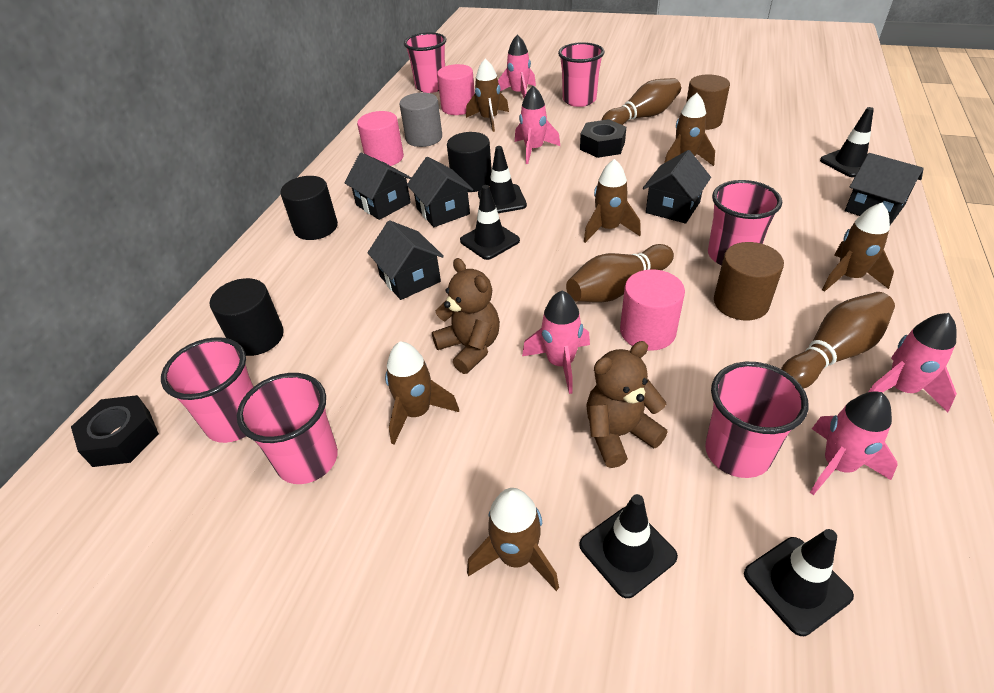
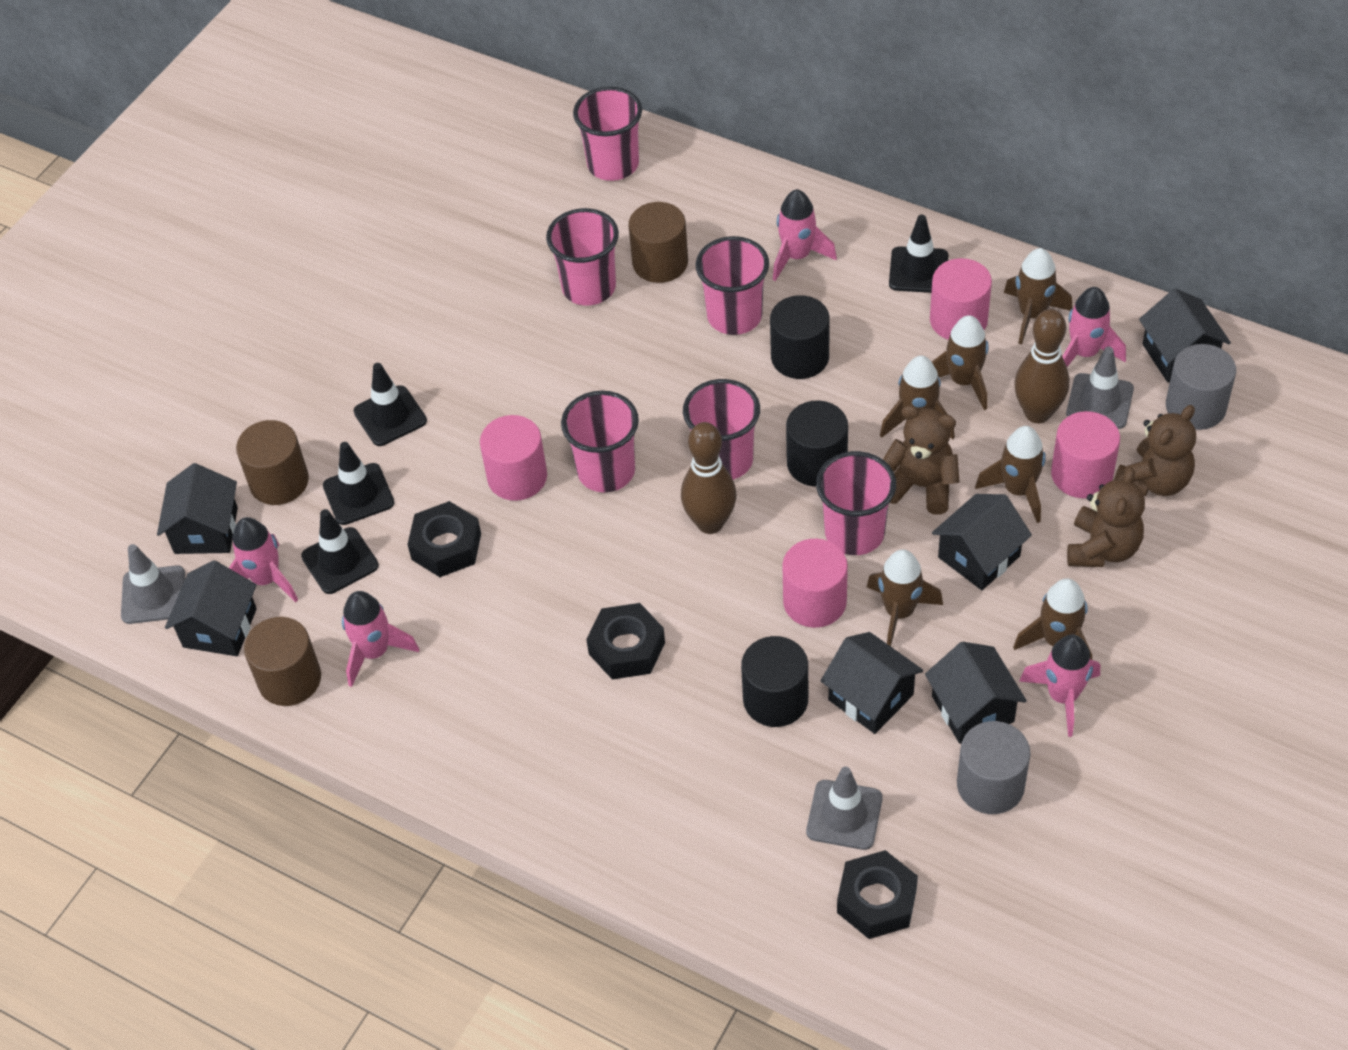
black house: [345,152,412,220] [367,220,444,300] [407,157,473,227] [643,150,711,224] [845,153,924,225] = 5 -> [157,463,238,554] [165,560,257,656] [821,632,923,734] [925,642,1027,744] [932,494,1032,590] [1139,289,1231,382] = 6
black nut: [71,395,159,467] [580,119,626,158] = 2 -> [407,501,481,577] [586,603,665,680] [837,850,918,939] = 3
black traffic cone: [460,185,520,260] [478,146,527,213] [579,494,678,598] [744,529,854,636] [820,107,874,177] = 5 -> [301,509,379,594] [323,442,394,525] [354,363,427,446] [889,215,948,293] = 4
brown bowling pin: [566,244,674,302] [602,78,681,125] [781,292,895,389] = 3 -> [681,422,737,534] [1014,309,1069,424] = 2
brown cylinder: [686,74,730,130] [714,242,784,320] = 2 -> [236,420,309,505] [244,617,321,706] [629,202,688,283] = 3
brown teddy bear: [432,258,500,374] [586,341,668,468] = 2 -> [883,405,959,515] [1067,467,1145,567] [1114,405,1196,496] = 3
grey cylinder: [400,92,442,147] = 1 -> [957,721,1031,814] [1166,344,1236,430] = 2
grey traffic cone: none = 0 -> [121,544,185,624] [806,767,882,850] [1066,346,1134,429] = 3
pink cylinder: [357,111,404,166] [437,64,475,115] [620,270,685,351] = 3 -> [480,415,547,501] [782,539,848,628] [930,258,992,340] [1051,411,1120,498] = 4

